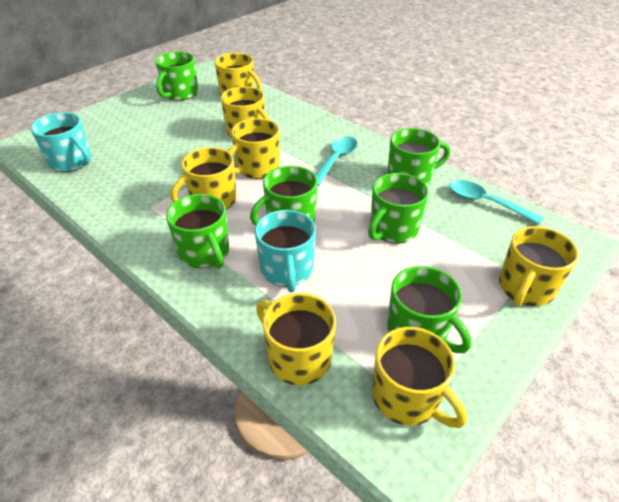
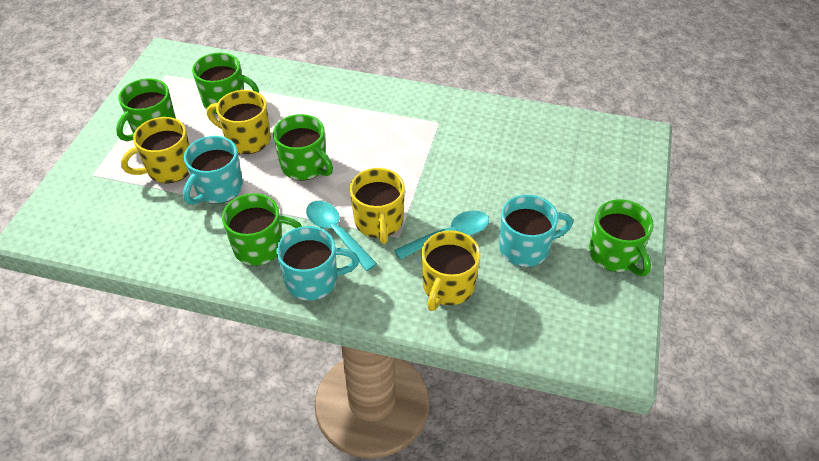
green mug: [155,51,198,101] [166,194,229,268] [250,166,318,225] [368,173,429,243] [387,128,450,185] [387,266,471,353] = 6 -> [116,78,176,141] [192,53,259,114] [222,193,302,266] [273,114,333,181] [589,199,654,276] = 5
turquoise mug: [31,112,92,172] [255,210,316,292] = 2 -> [183,136,243,205] [276,226,359,300] [499,195,573,267] = 3
yellow mug: [171,147,237,210] [215,53,262,95] [221,86,271,138] [228,118,280,179] [256,293,336,385] [372,327,467,428] [499,226,579,307] = 7 -> [121,117,189,183] [207,90,271,154] [350,168,405,244] [421,230,481,311] = 4

